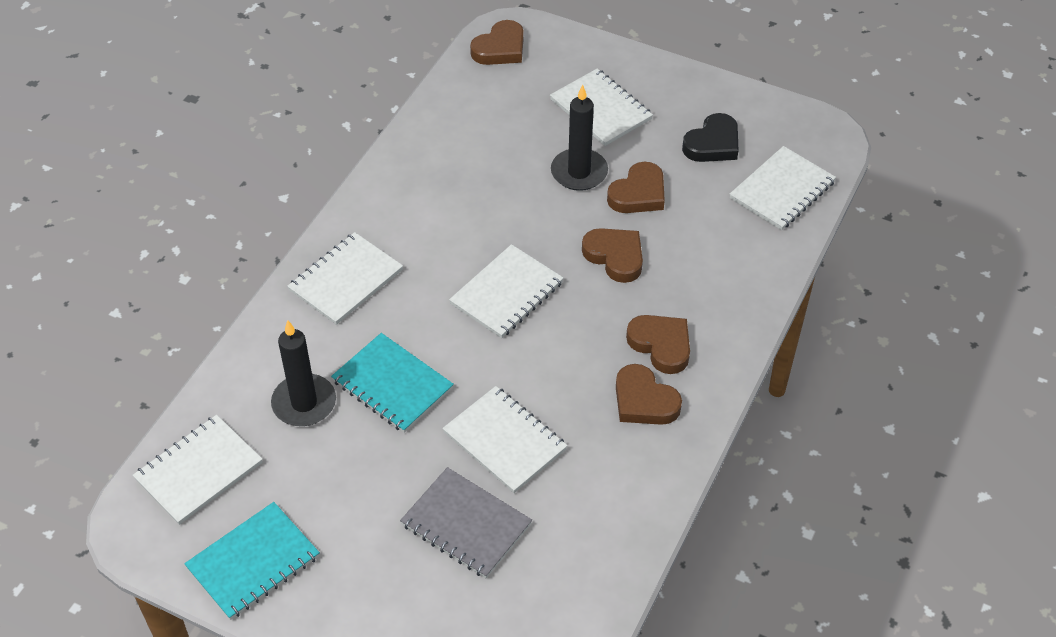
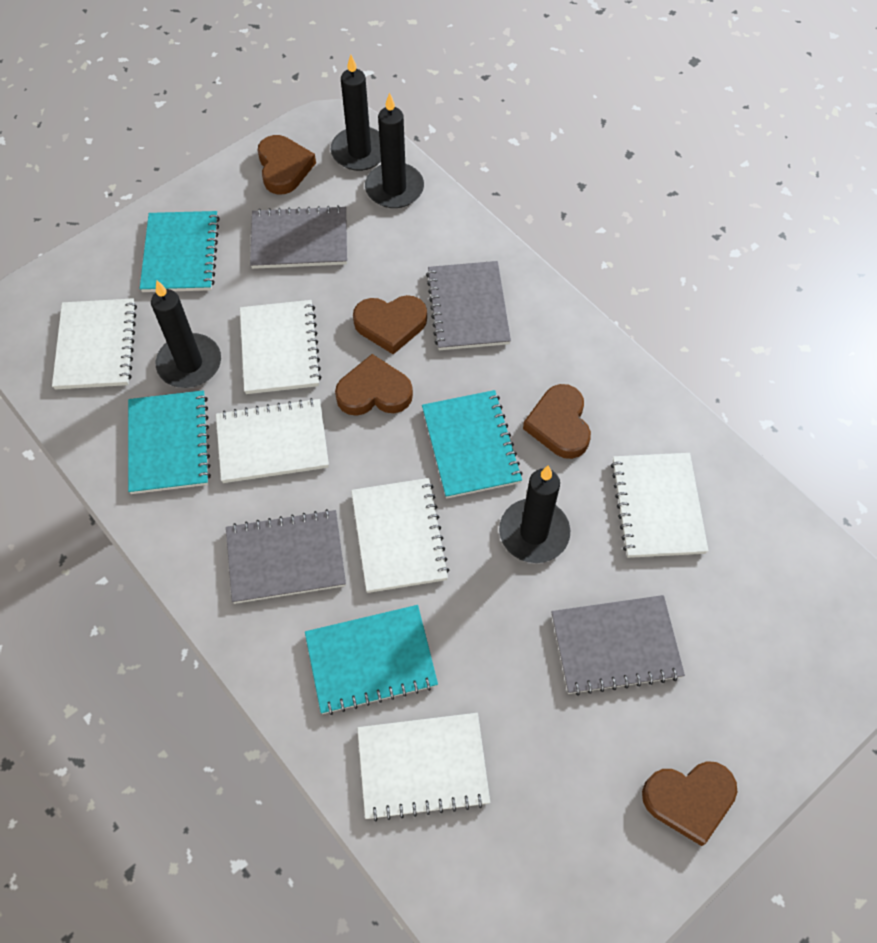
black candle: [271,320,336,426] [551,84,608,191] = 2 -> [151,280,221,388] [331,55,381,171] [365,93,424,208] [499,466,570,563] = 4
black heart: [682,113,738,162] = 1 -> none = 0
grey notebook: [400,467,532,578] = 1 -> [226,509,346,604] [250,205,347,269] [426,261,511,350] [551,595,685,696] = 4
turquoise notebook: [184,502,320,620] [331,333,454,433] = 2 -> [128,390,211,494] [140,211,220,292] [305,605,438,715] [422,390,523,499] = 4

